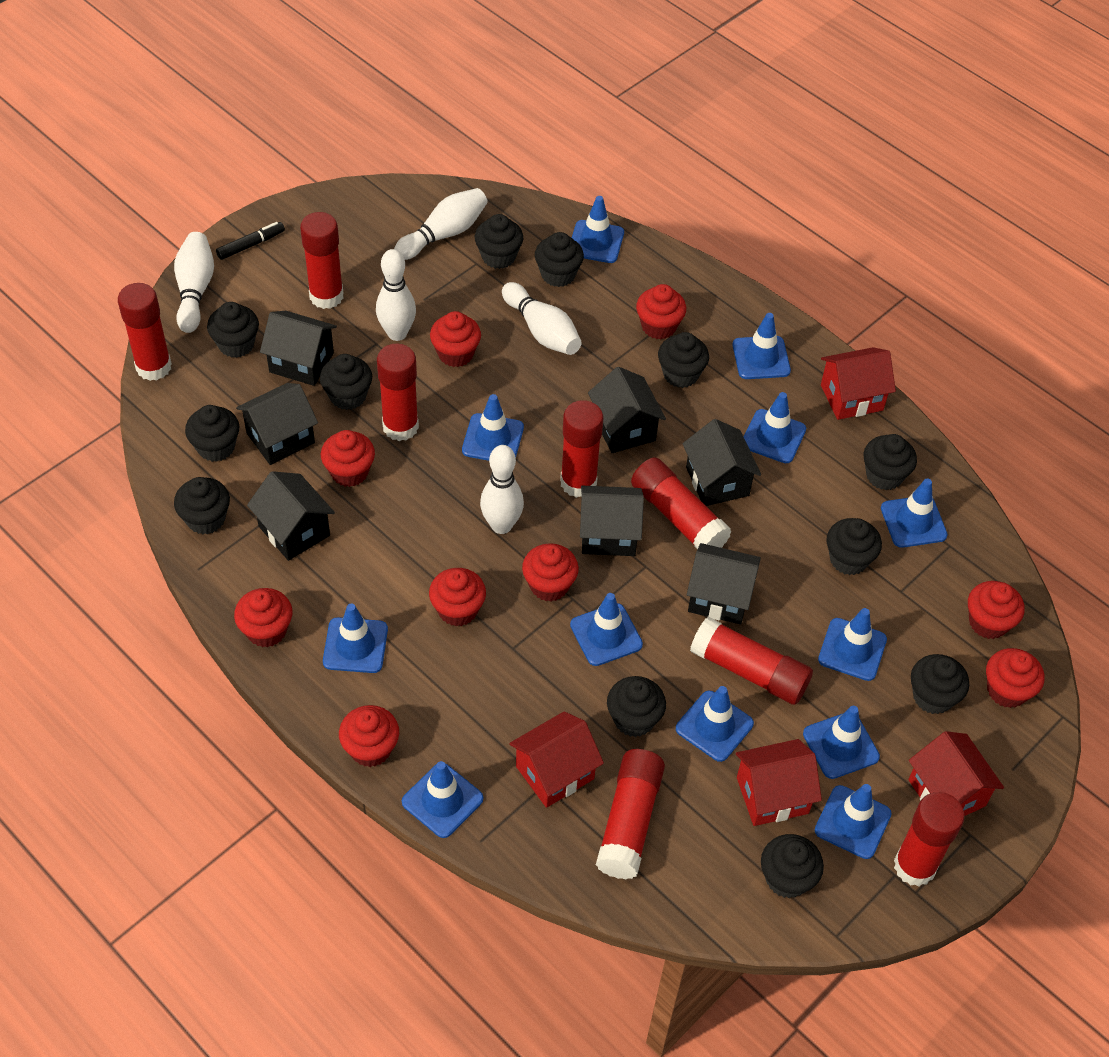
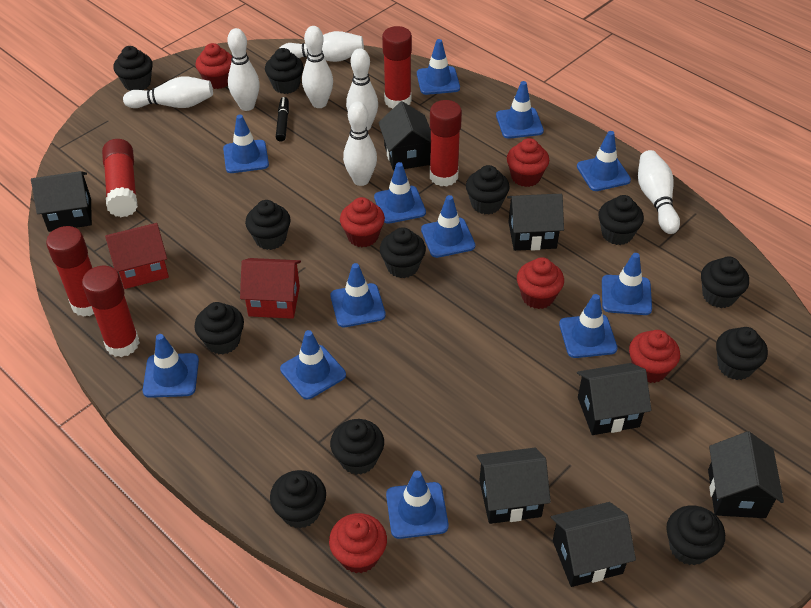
red cupcake: [234,588,293,647] [321,430,375,487] [339,705,399,767] [429,568,486,627] [430,311,481,367] [522,543,579,601] [636,284,686,339] [968,581,1025,639] [986,648,1044,708] = 9 -> [195,43,232,89] [329,513,387,573] [340,197,385,247] [507,138,549,187] [517,257,564,309] [629,330,680,383] = 6
red glue stick: [118,283,172,381] [300,212,344,309] [377,344,419,441] [560,400,603,498] [596,749,665,879] [631,457,732,549] [690,617,813,705] [894,792,964,886] = 8 -> [46,226,94,317] [82,266,140,357] [102,139,138,217] [382,26,412,109] [430,100,462,187] = 5
red house: [509,711,604,808] [736,739,822,826] [821,347,896,420] [908,731,1004,816] = 4 -> [105,223,169,289] [240,258,301,319] = 2
white bowling pin: [174,232,214,333] [376,249,416,341] [394,188,488,260] [480,445,524,534] [502,282,582,355] = 5 -> [123,76,213,108] [227,28,260,111] [280,31,364,62] [302,26,333,108] [343,101,377,186] [346,48,378,130] [638,150,680,234] = 7

